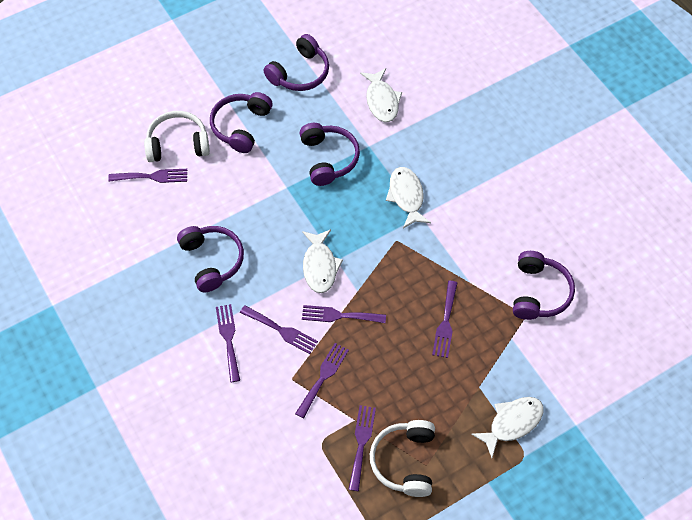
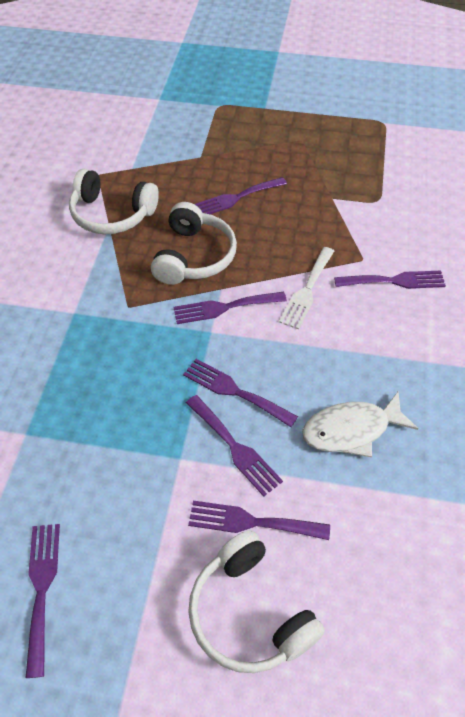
purple headphones: [177,226,244,292] [210,92,273,153] [263,34,329,91] [299,123,360,186] [513,251,575,320] = 5 -> none = 0
white fish: [302,229,343,293] [360,68,402,122] [386,167,431,228] [471,397,544,458] = 4 -> [302,392,418,457] = 1
white fork: none = 0 -> [279,247,334,330] = 1
white headphones: [144,111,210,162] [370,420,435,497] = 2 -> [69,169,159,234] [151,202,237,285] [188,530,325,673] = 3

